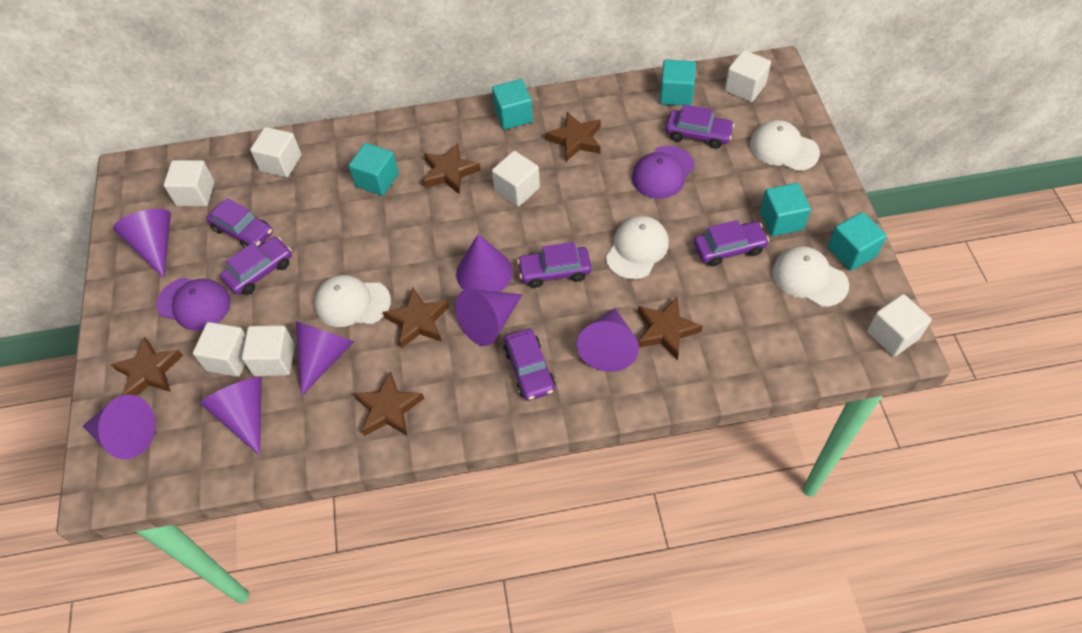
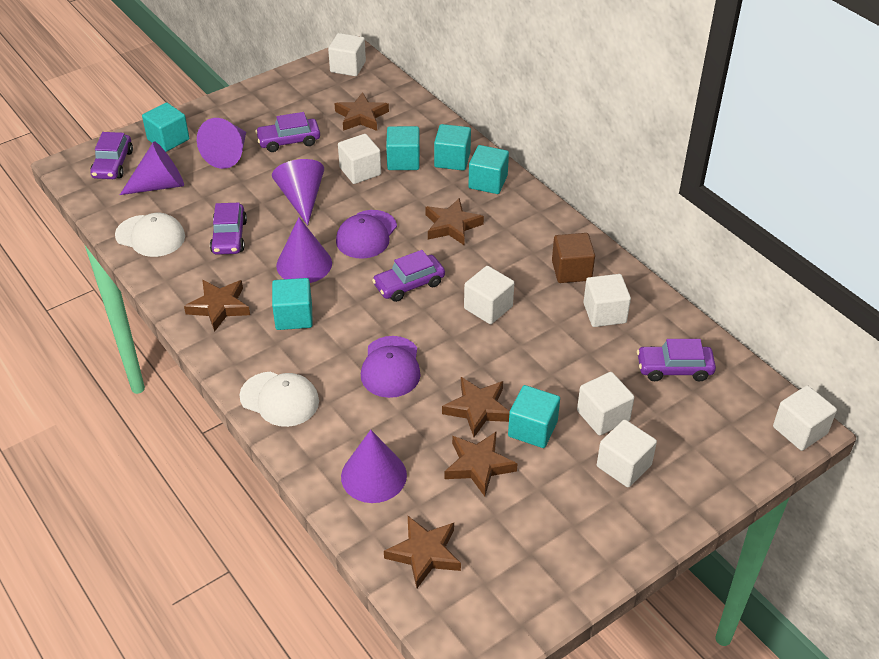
brown cube: none = 0 -> [552,233,595,283] = 1
purple car: [207,198,273,248] [220,237,292,295] [504,328,556,401] [517,242,591,288] [666,104,734,149] [694,220,769,266] = 6 -> [90,132,133,179] [210,203,247,255] [255,112,320,152] [372,250,445,302] [637,339,716,381] = 5
purple cone: [83,395,156,459] [113,209,171,278] [200,377,262,455] [296,321,355,396] [455,289,523,346] [456,234,513,292] [577,308,639,372] = 7 -> [120,141,184,195] [197,118,246,169] [272,159,324,225] [276,217,332,283] [341,430,407,503] = 5
turquoise cube: [349,143,399,196] [492,79,533,130] [660,60,696,106] [760,183,811,236] [828,212,887,271] = 5 -> [142,102,189,152] [272,278,313,330] [386,126,420,170] [434,124,471,171] [468,145,509,194] [508,385,560,448] = 6
white cap: [314,275,391,327] [606,216,669,279] [750,120,820,171] [772,246,849,307] = 4 -> [115,213,185,257] [239,371,319,427] = 2

